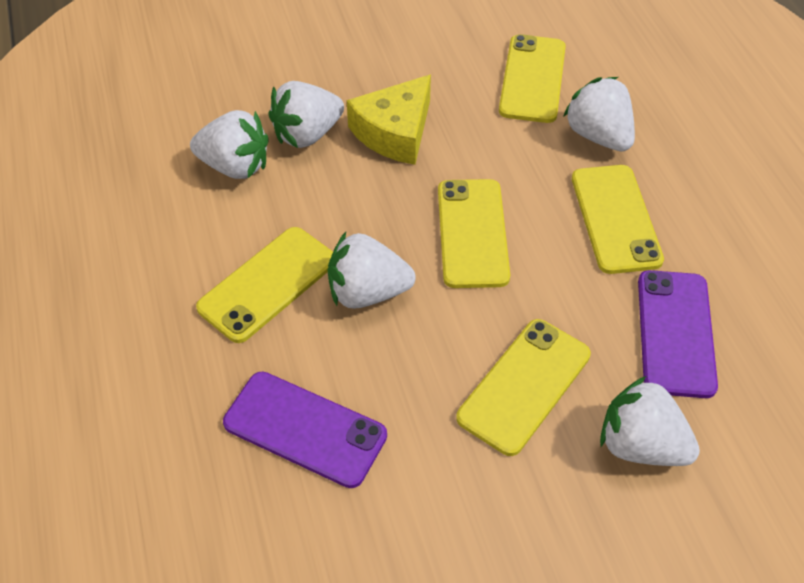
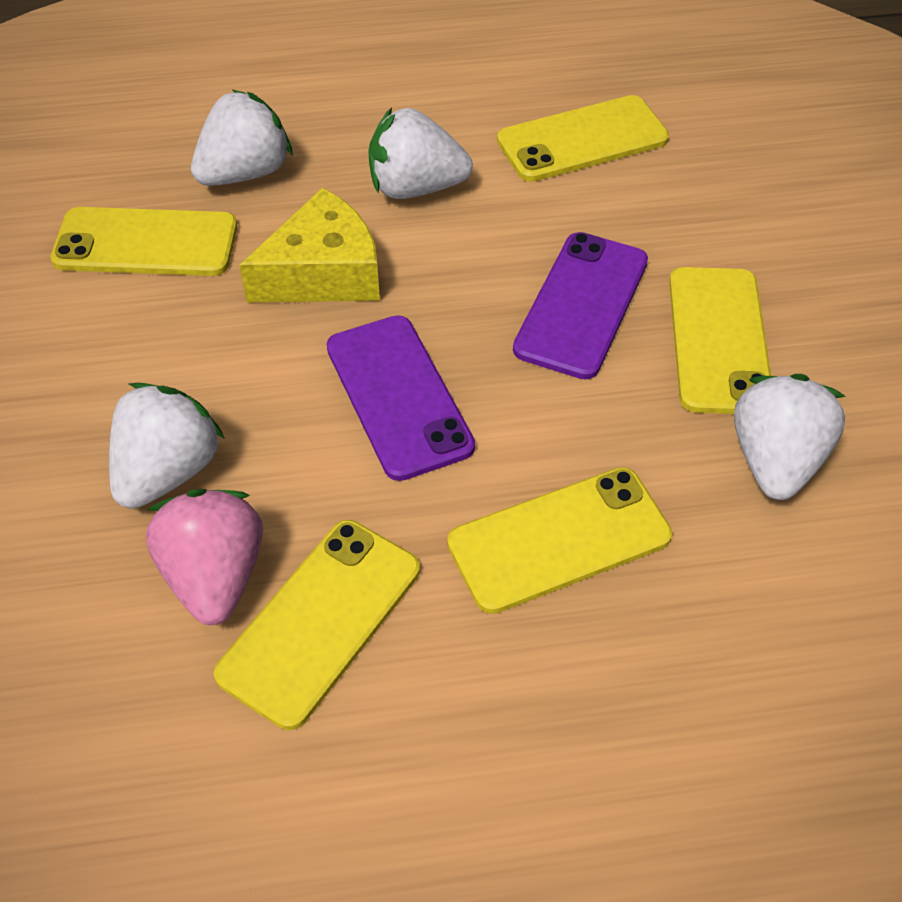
pink strawberry: none = 0 -> [146,489,263,625] = 1
white strawberry: [190,110,269,179] [268,81,344,148] [328,232,416,309] [563,77,635,152] [600,376,700,466] = 5 -> [109,383,225,509] [191,90,293,186] [368,108,473,199] [734,374,846,500] = 4

